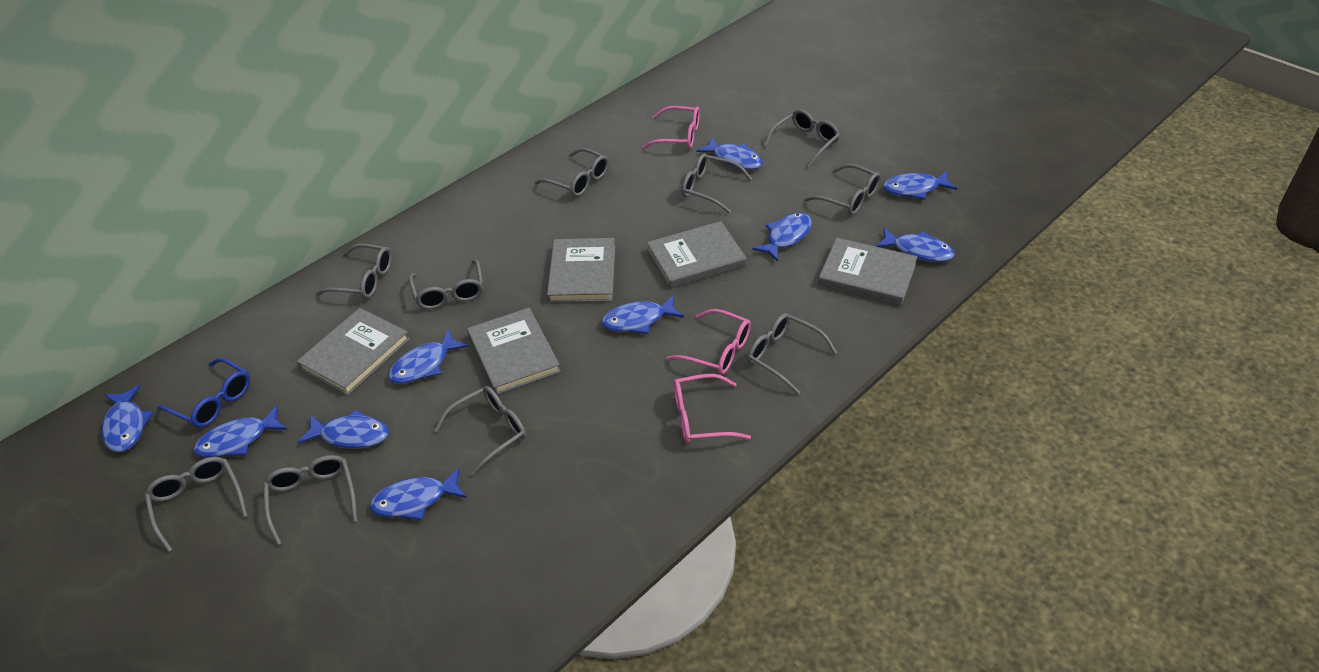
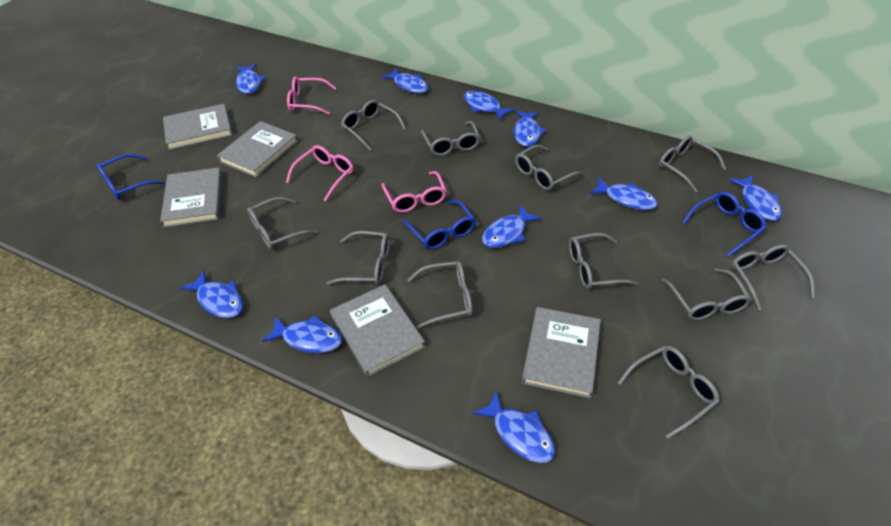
blue glasses: [157,358,250,428] = 1 -> [96,154,165,200] [402,200,476,250] [682,192,767,257] = 3
grey glasses: [145,457,248,552] [264,455,358,545] [316,244,392,299] [409,260,483,309] [434,386,526,476] [535,148,609,197] [682,153,752,213] [748,313,837,395] [764,109,840,168] [804,164,881,215] = 10 -> [247,197,318,250] [327,231,390,285] [341,100,406,150] [407,261,473,329] [421,121,480,156] [515,145,583,190] [569,233,639,289] [618,346,720,439] [659,136,726,193] [662,268,751,321] [731,245,815,311] = 11

